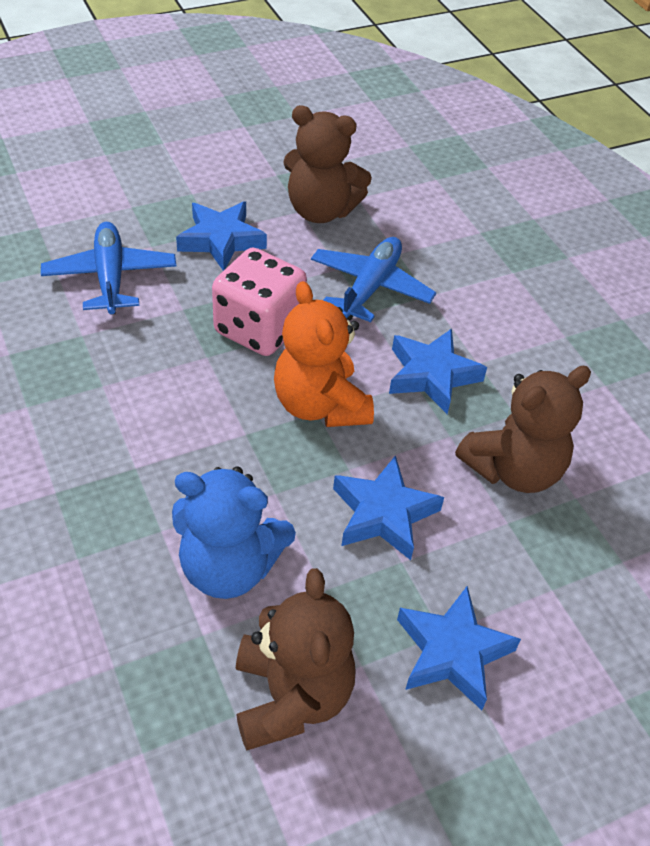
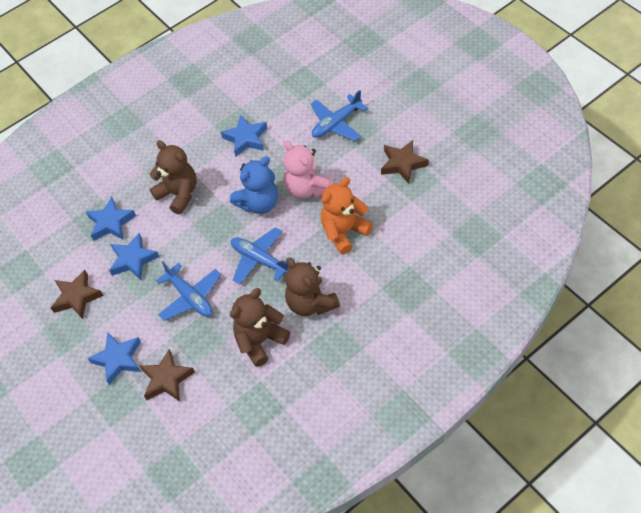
blue plane: [41,222,176,315] [311,237,436,322] = 2 -> [156,262,221,321] [231,227,295,284] [310,90,368,141] = 3
brown star: none = 0 -> [51,270,104,319] [140,349,195,402] [381,140,429,184] = 3
pink dice: [212,248,307,356] = 1 -> none = 0
pink teddy bear: none = 0 -> [283,141,333,199] = 1

